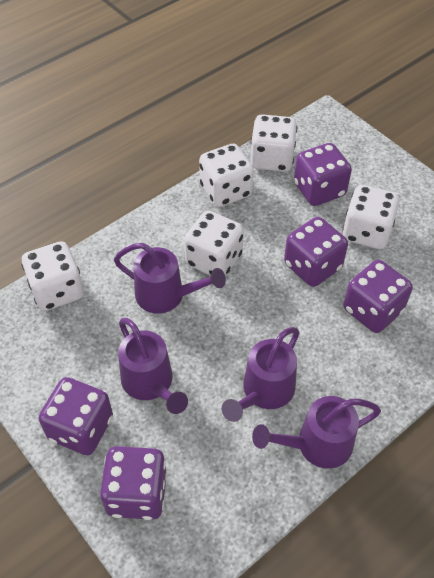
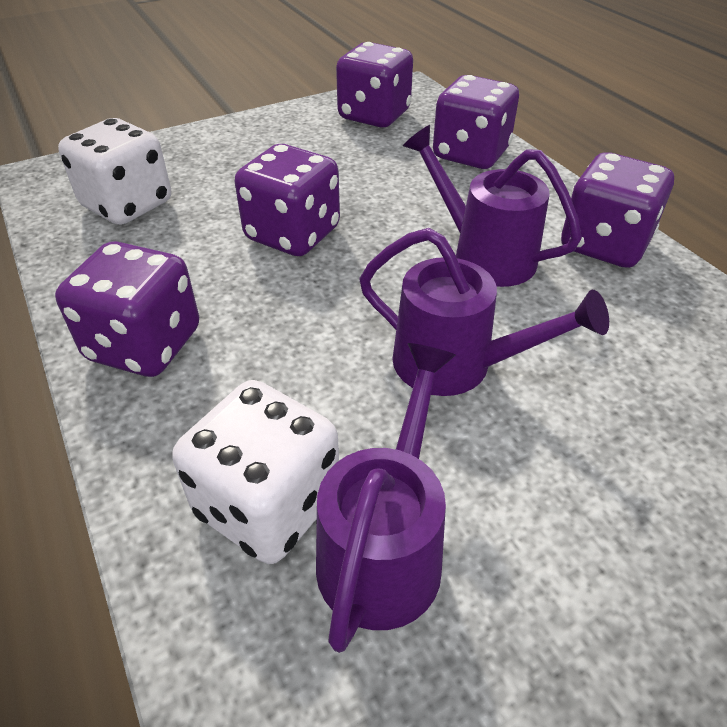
purple watering can: [114,243,226,314] [118,318,188,414] [222,327,299,422] [252,396,381,469] = 4 -> [316,343,456,653] [359,228,609,396] [403,125,582,287] = 3
white dice: [21,241,84,311] [184,210,244,276] [199,144,254,207] [250,114,297,172] [343,185,400,249] = 5 -> [58,118,171,225] [172,380,339,564] = 2

